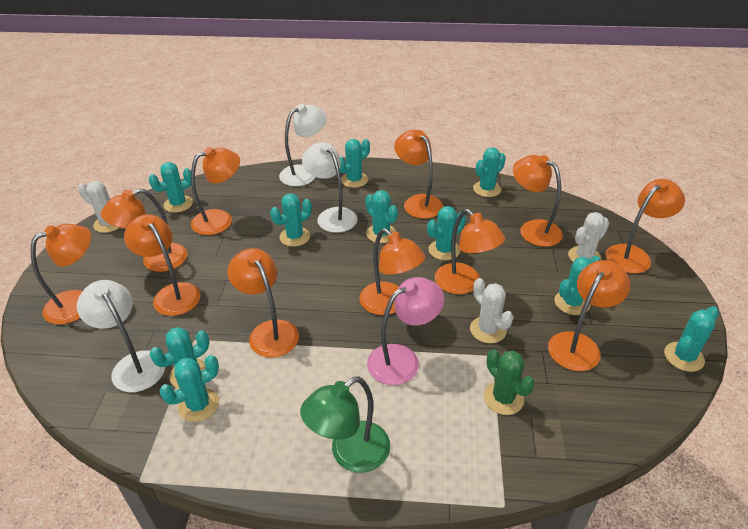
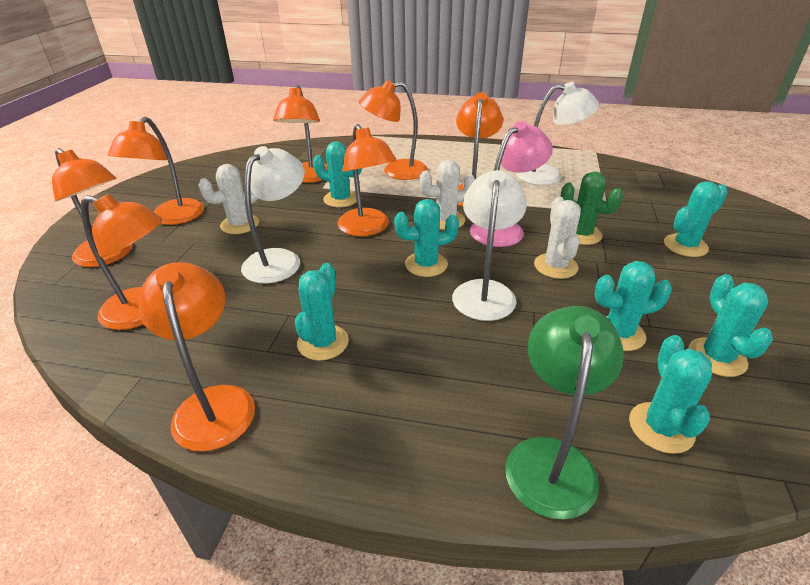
orange lamp: [31,224,91,324] [100,188,187,272] [124,214,201,316] [191,147,240,235] [228,248,299,358] [359,228,425,315] [394,130,443,219] [435,209,505,294] [513,155,563,247] [548,260,630,371] [606,179,685,274] = 11 -> [52,148,133,267] [81,194,163,330] [108,117,204,225] [139,262,255,451] [273,85,328,183] [337,124,397,236] [359,80,428,180] [456,92,503,207] = 8
turquoise cactus: [148,162,193,213] [149,327,210,389] [159,355,219,422] [270,193,312,247] [339,139,370,188] [365,190,398,243] [427,206,466,260] [473,147,506,197] [554,256,600,315] [664,306,719,372] = 10 -> [295,263,349,361] [313,141,362,208] [394,199,459,277] [594,261,672,351] [629,335,712,454] [664,181,728,257] [689,274,773,377] = 7

